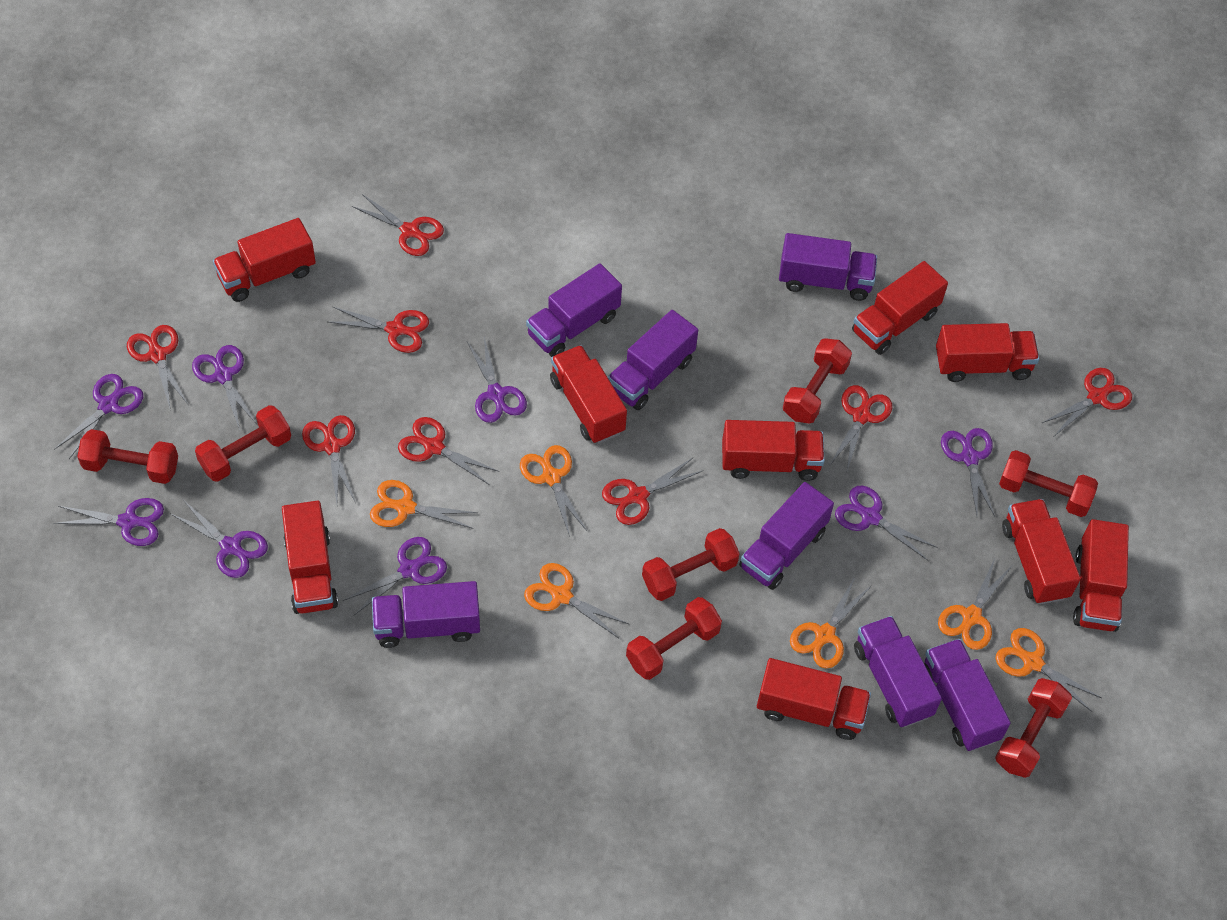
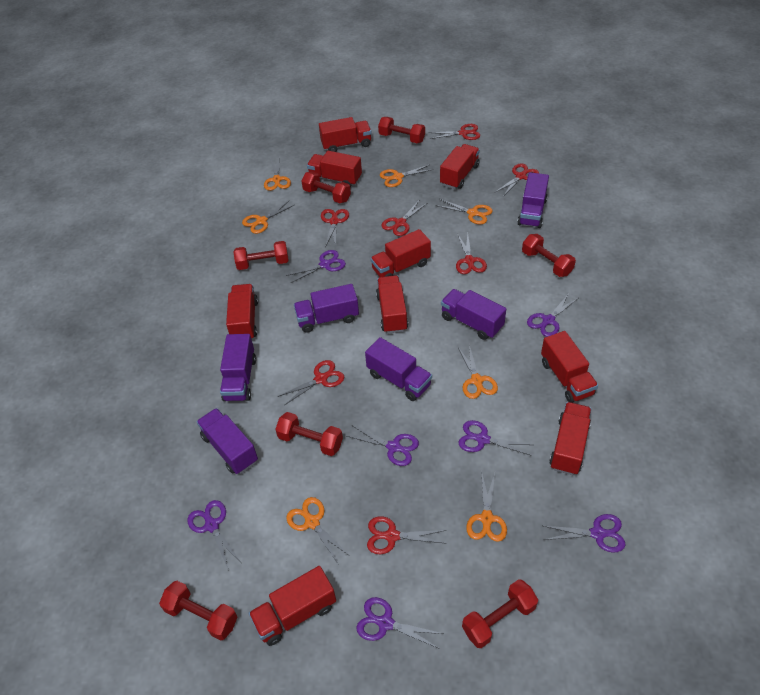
orange scissors: [370,480,478,529] [520,445,587,537] [524,563,629,638] [790,577,872,669] [938,558,1012,650] [995,628,1102,712] = 6 -> [242,201,294,234] [264,156,291,191] [286,497,350,565] [380,165,434,187] [435,199,493,224] [457,345,498,399] [466,470,507,542] = 7
purple scissors: [54,374,143,459] [54,498,164,546] [171,500,268,578] [192,345,257,430] [343,537,447,615] [467,337,527,423] [835,486,937,560] [941,428,995,517] = 8 -> [187,500,241,571] [286,250,346,283] [347,425,419,466] [356,597,444,649] [458,420,533,456] [527,294,578,337] [544,514,626,553] = 7
purple truck: [372,581,480,648] [526,263,622,357] [608,310,698,411] [739,482,834,590] [779,233,877,301] [854,616,942,727] [924,639,1011,751] = 7 -> [196,408,258,474] [220,334,256,401] [294,284,359,333] [365,337,432,401] [441,289,506,340] [517,172,549,228] = 6
red scissors: [127,325,188,408] [302,415,356,503] [329,307,429,353] [352,194,444,256] [398,417,499,484] [602,458,702,525] [829,385,892,471] [1042,368,1132,436] = 8 -> [278,360,345,405] [321,209,349,247] [367,516,447,554] [382,201,427,236] [428,124,480,140] [456,233,487,274] [495,163,539,197] = 7

